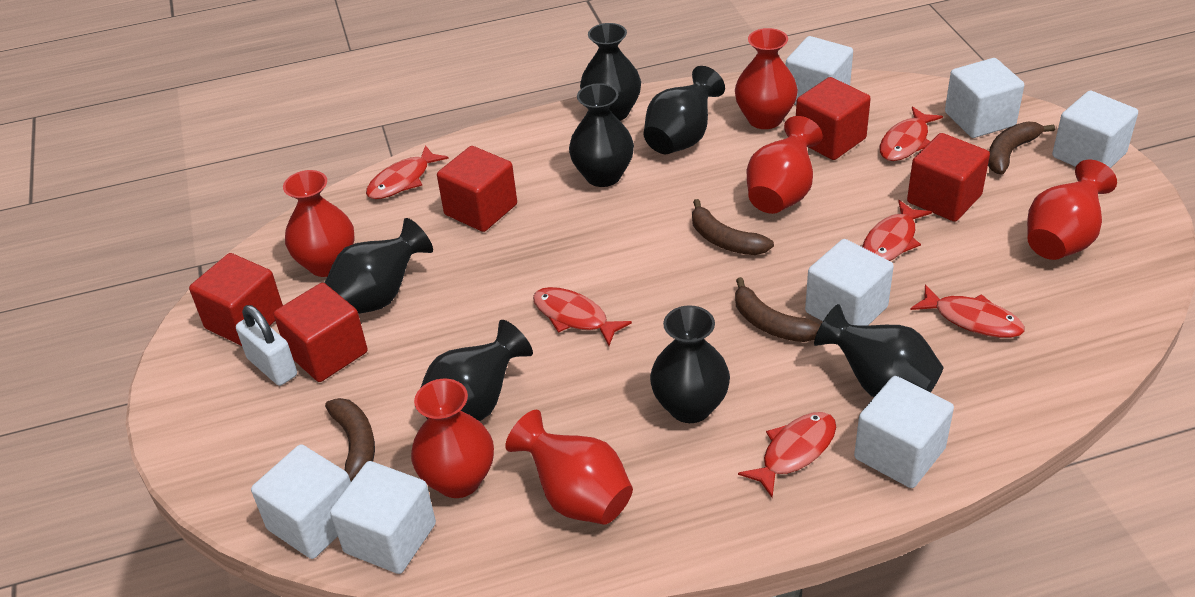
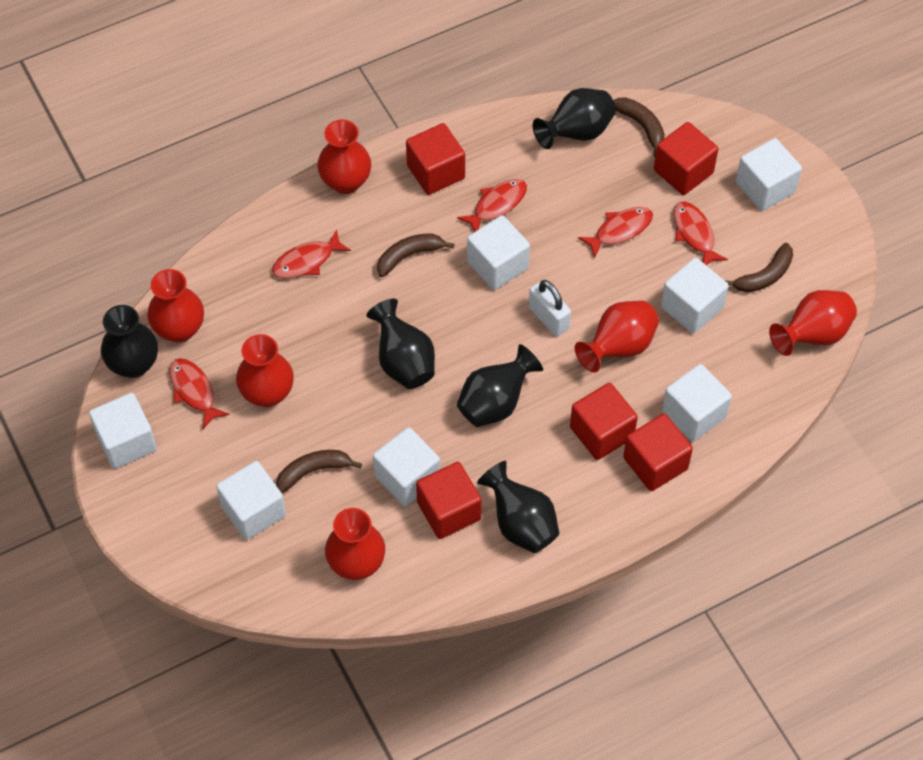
black vase: [325,218,433,314] [421,320,533,421] [569,83,634,187] [580,23,641,121] [643,66,725,154] [650,305,730,423] [814,304,943,397] = 7 -> [101,305,158,378] [366,299,435,389] [457,344,543,427] [477,461,560,553] [533,88,616,149] = 5
red fish: [366,145,449,199] [533,287,632,346] [738,412,836,498] [862,200,932,261] [880,106,943,161] [910,284,1025,338] = 6 -> [169,358,230,429] [272,230,351,278] [457,179,527,232] [578,207,653,259] [674,202,728,265] = 5

